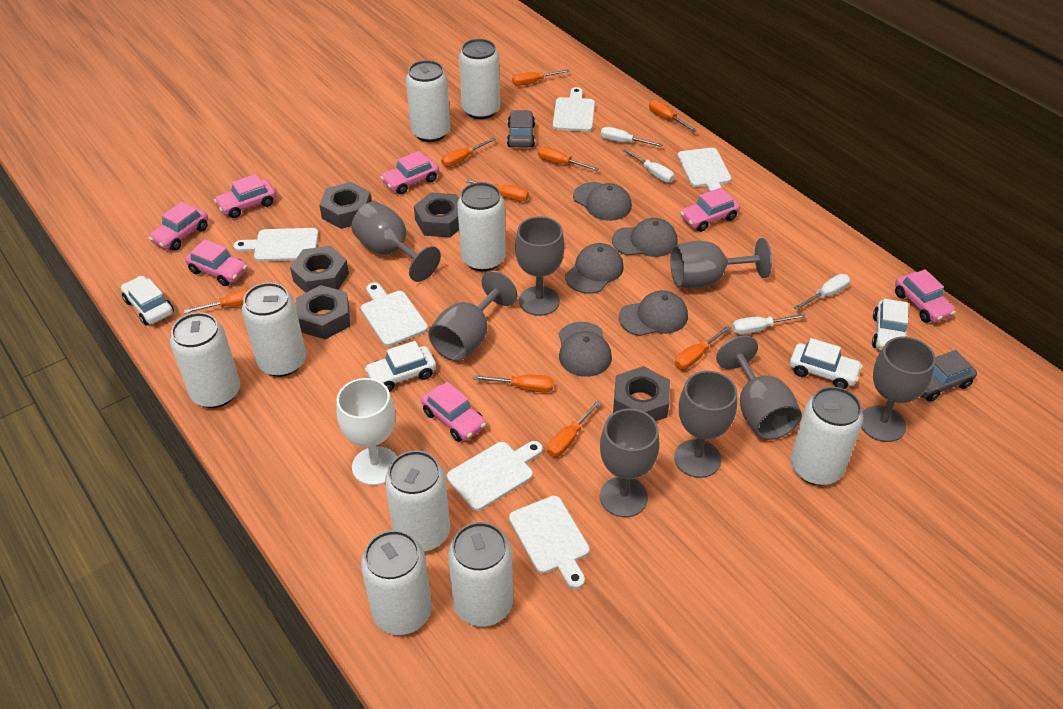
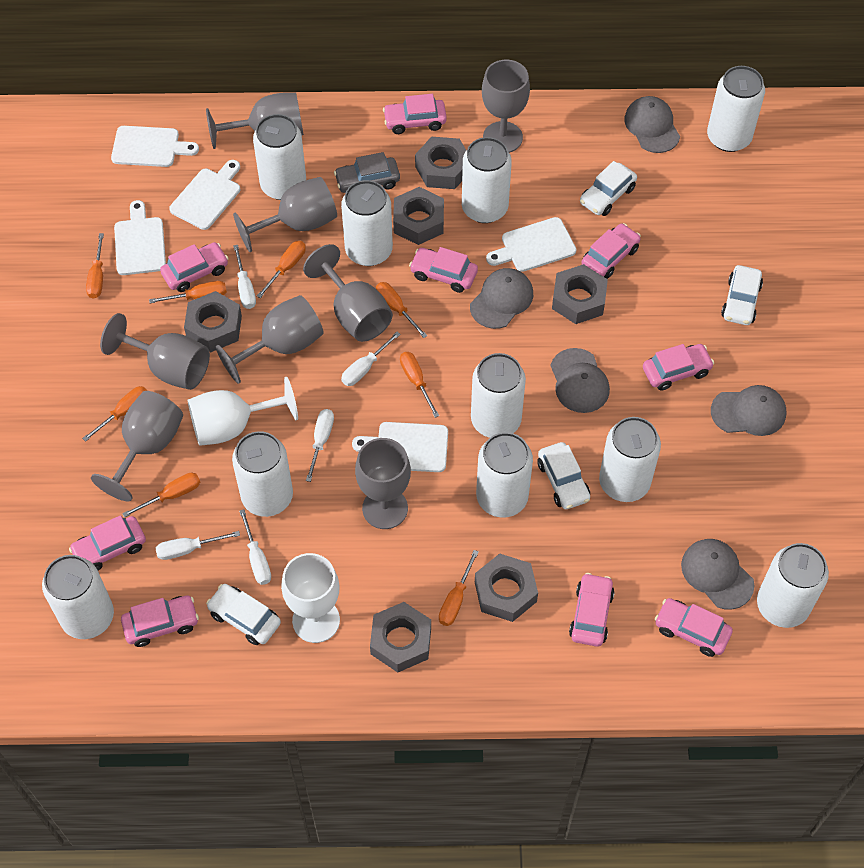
grey car: [507,110,535,147] [920,350,977,402] = 2 -> [334,152,400,193] = 1
grey nut: [290,246,349,293] [296,285,350,340] [319,182,372,229] [414,192,459,237] [613,366,670,421] = 5 -> [184,291,242,352] [370,602,431,672] [393,187,444,245] [415,137,466,189] [475,554,538,622] [552,264,608,324] = 6
orange screwdriver: [184,288,251,314] [441,137,496,167] [465,179,529,201] [474,375,554,393] [512,69,570,86] [538,147,599,171] [547,400,601,457] [649,100,697,132] [675,325,731,369] = 9 -> [82,386,147,442] [86,233,104,299] [122,473,200,518] [149,281,227,303] [257,241,306,298] [376,282,428,338] [400,352,439,418] [439,550,479,626] = 8
pink car: [148,202,208,251] [185,239,247,286] [214,174,276,218] [380,151,439,194] [421,382,486,442] [680,188,740,232] [895,269,956,323] = 7 -> [69,515,146,570] [121,595,199,647] [160,242,229,292] [383,94,447,134] [409,247,478,293] [569,573,614,647] [582,223,641,279] [643,344,714,391] [655,598,733,657] = 9
white can: [170,312,240,408] [242,282,306,377] [361,530,432,635] [385,451,450,551] [406,60,450,142] [448,522,513,627] [457,182,506,271] [459,39,500,119] [790,387,863,485] = 9 -> [42,555,114,639] [232,431,293,517] [253,114,306,200] [341,180,393,266] [462,137,512,223] [471,353,526,438] [476,432,533,517] [599,417,661,502] [707,66,765,152] [757,543,829,628] = 10
white cutting board: [233,228,318,262] [361,283,428,346] [447,441,543,511] [509,496,590,589] [553,87,595,132] [678,148,732,192] = 6 -> [111,126,199,167] [114,200,166,275] [169,160,240,230] [352,422,448,472] [486,217,576,272] = 5
white goblet: [336,378,397,486] = 1 -> [187,377,298,446] [281,553,340,643] = 2
white screwdriver: [601,127,663,147] [623,149,674,183] [732,314,806,335] [794,274,850,310] = 4 -> [156,531,240,560] [233,245,256,309] [239,509,271,585] [306,409,334,482] [341,332,401,386] = 5

